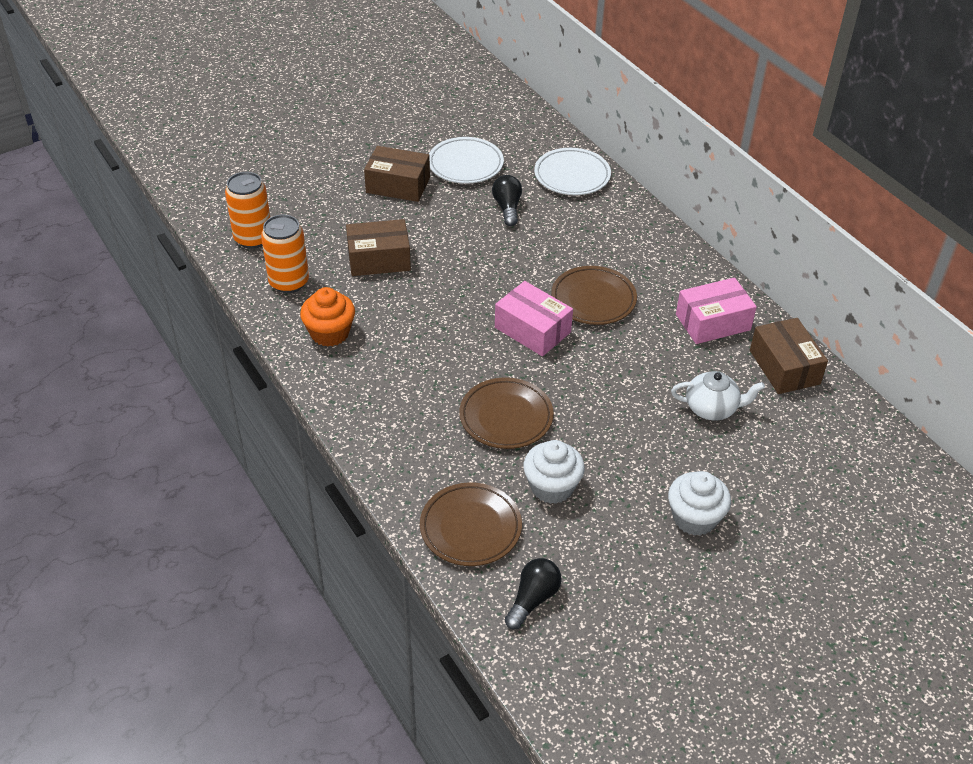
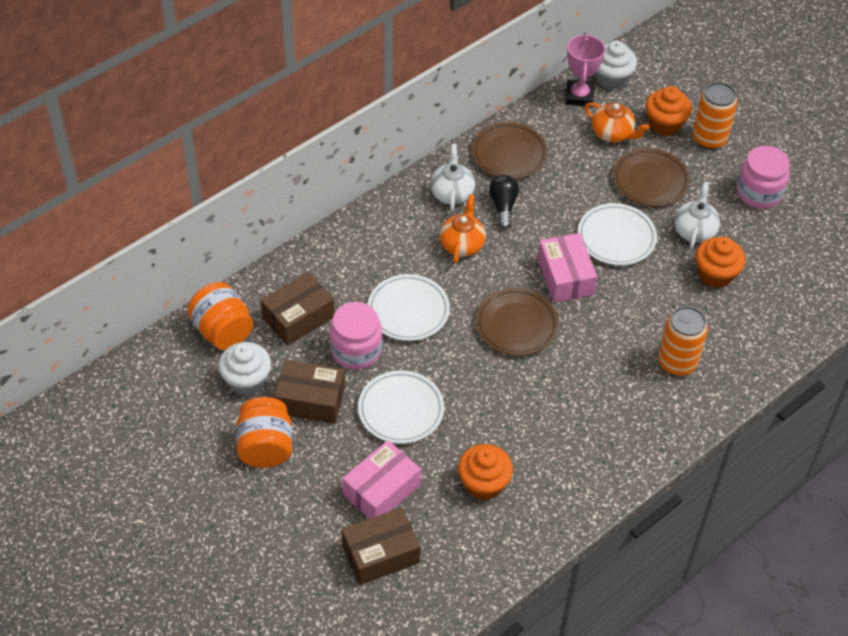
black light bulb: [492,175,522,226] [505,558,561,630] = 2 -> [489,175,519,229] = 1
orange cupcake: [300,287,355,347] = 1 -> [458,444,513,500] [646,86,692,136] [696,237,745,288] = 3
orange jar: none = 0 -> [187,282,253,350] [236,397,292,468] = 2
orange teapot: none = 0 -> [440,194,486,263] [584,102,649,142] = 2
pink jar: none = 0 -> [330,302,382,369] [736,146,790,208] = 2
pink trophy: none = 0 -> [566,33,605,107] = 1
white plate: [429,137,504,184] [534,148,611,195] = 2 -> [358,370,444,444] [368,274,450,341] [578,203,657,265] = 3
white teapot: [671,371,765,420] = 1 -> [430,144,475,212] [674,181,720,249] = 2

